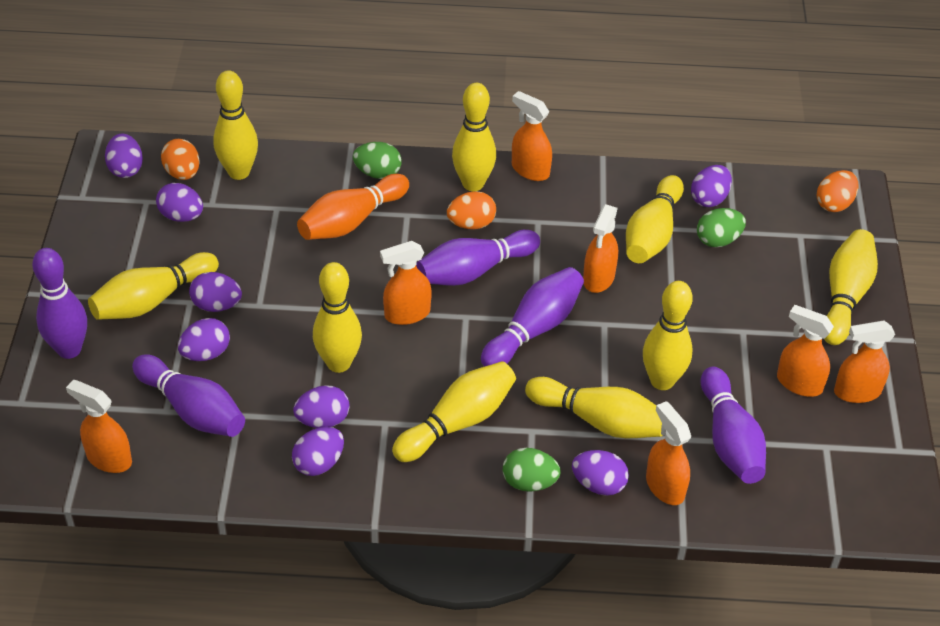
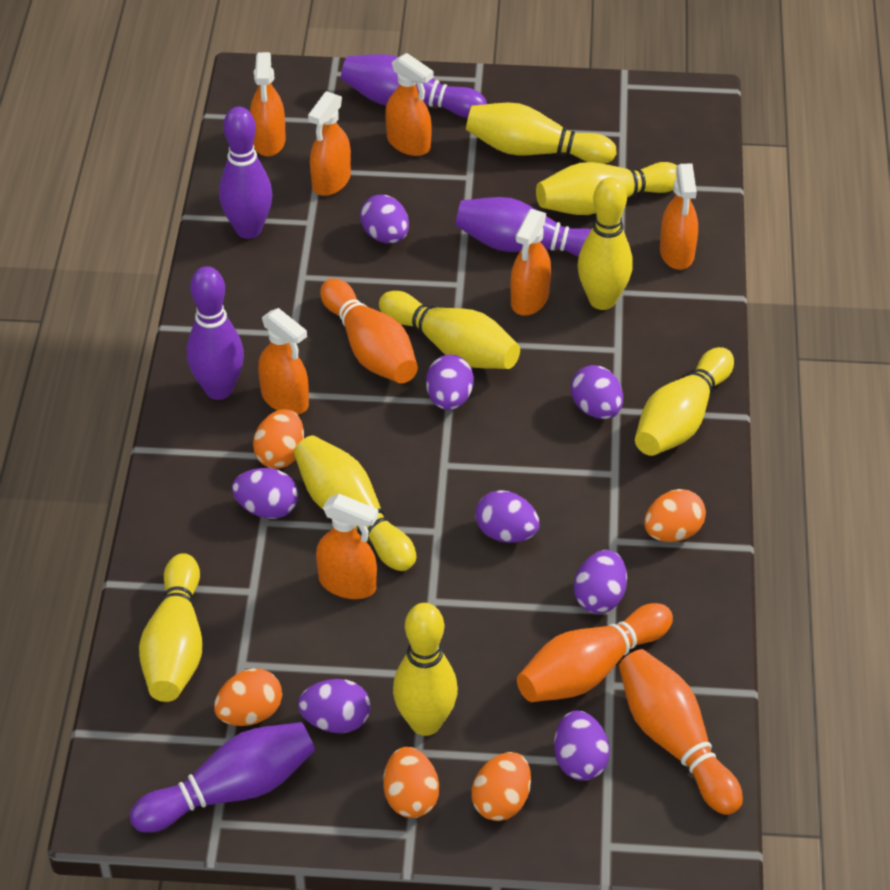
green egg: [353,142,402,179] [503,448,561,492] [697,208,746,247] = 3 -> none = 0
orange bowling pin: [297,174,409,240] = 1 -> [320,278,418,383] [517,603,673,702] [619,649,743,815] = 3
orange egg: [161,139,200,180] [447,191,496,229] [816,170,858,212] = 3 -> [214,668,282,726] [253,409,304,469] [383,747,439,818] [471,752,531,821] [644,489,706,542] = 5
yellow bowling pin: [88,252,219,320] [213,70,258,180] [313,262,362,373] [392,361,516,462] [452,83,496,191] [525,377,662,438] [626,175,684,263] [643,281,693,390] [824,229,878,345] = 9 -> [139,553,203,702] [294,435,416,571] [379,291,520,369] [393,603,458,736] [466,103,617,164] [536,162,678,215] [578,177,633,310] [635,347,734,456] = 8

